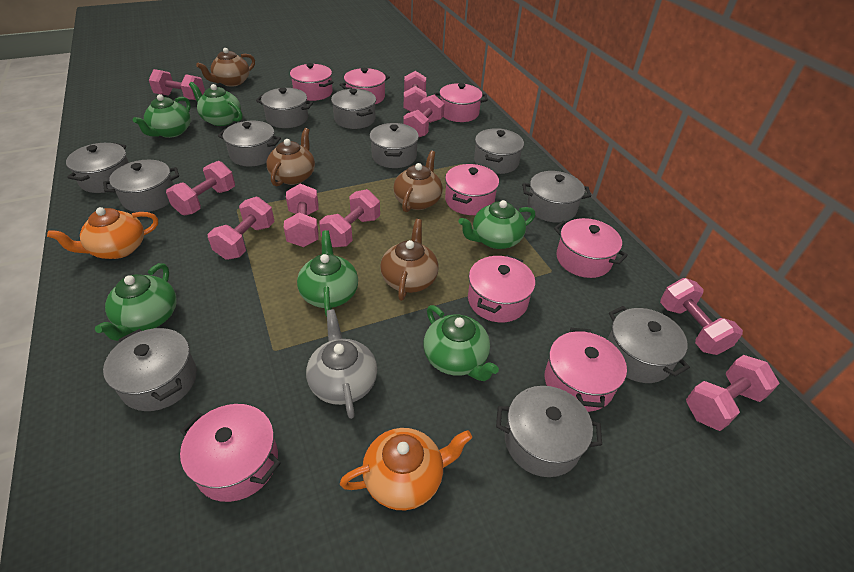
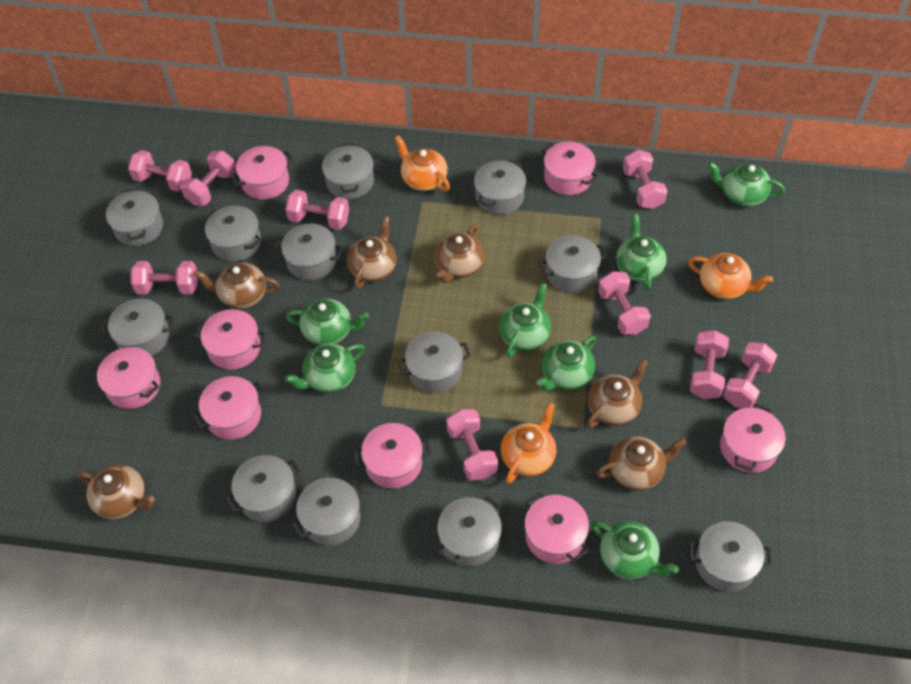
brown teapot: [196,48,255,87] [266,128,315,186] [380,219,439,301] [393,151,443,212] = 4 -> [77,464,155,519] [194,263,280,309] [347,216,397,289] [435,224,484,283] [587,359,648,428] [596,436,687,491] = 6
green teapot: [95,263,177,341] [133,94,191,138] [189,82,243,126] [297,230,358,317] [424,305,499,381] [459,200,535,249] = 6 -> [285,299,369,346] [285,344,365,393] [499,283,551,358] [537,336,596,391] [591,521,679,579] [616,214,667,290] [708,162,785,207] = 7
grey pot: [66,143,129,193] [103,160,179,212] [103,328,197,411] [218,121,281,166] [256,88,313,128] [331,89,376,129] [370,123,419,168] [474,128,524,174] [496,386,602,477] [522,171,591,223] [607,306,690,383] = 11 -> [101,299,173,356] [106,188,163,246] [204,206,262,261] [225,455,301,522] [275,223,343,280] [291,478,365,546] [322,144,374,199] [397,332,471,393] [437,496,502,566] [474,160,526,215] [539,235,607,293] [689,521,772,592] = 12
grey teapot: [306,309,377,419] = 1 -> none = 0
orange teapot: [47,207,158,259] [340,428,472,510] = 2 -> [395,135,450,191] [501,402,557,484] [688,253,773,299] = 3

